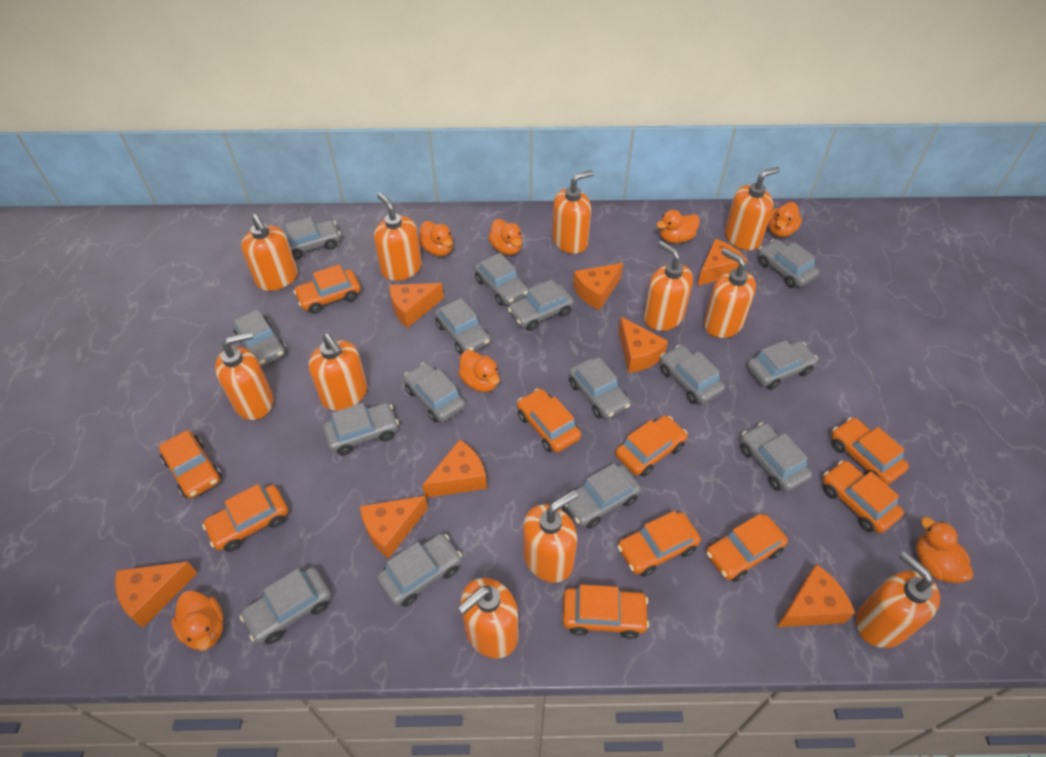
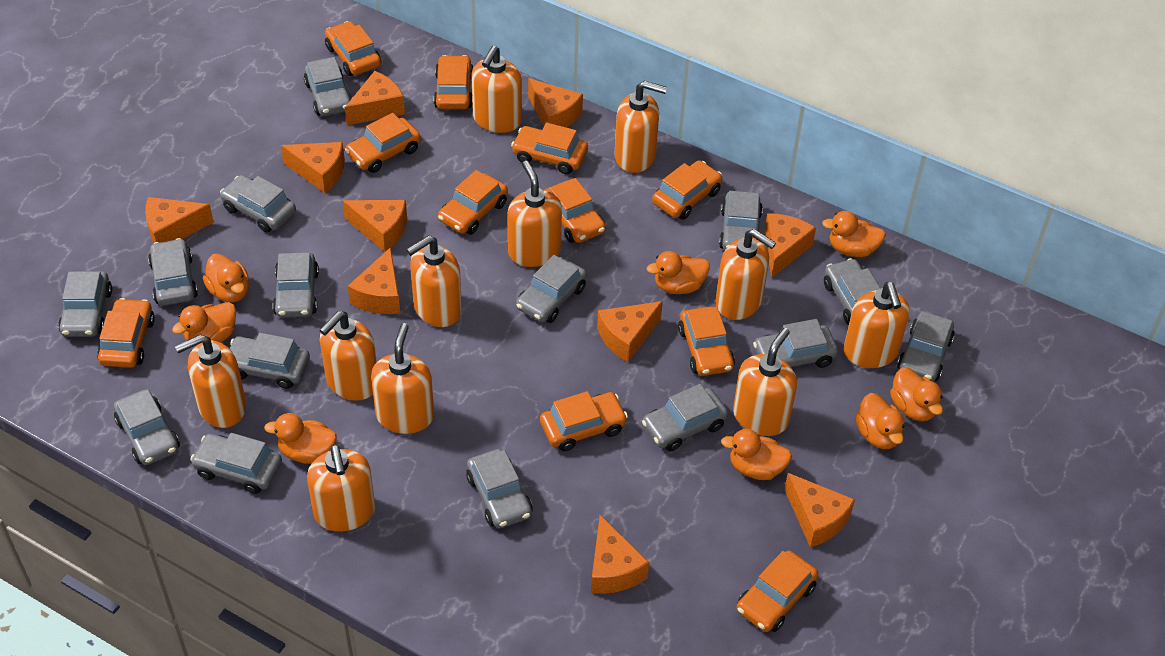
orange car: [159,430,222,498] [202,484,288,552] [294,264,361,314] [517,388,581,453] [563,584,649,639] [615,415,687,477] [617,511,701,577] [706,514,788,582] [823,460,904,533] [831,417,909,485] = 10 -> [97,298,155,368] [325,21,381,76] [345,113,421,173] [434,55,473,109] [438,170,508,235] [511,123,588,174] [540,391,628,451] [545,178,606,243] [652,160,722,220] [678,306,735,376] [737,551,818,632] = 11
orange cheese: [115,562,197,628] [360,496,428,559] [389,283,444,328] [422,440,487,498] [573,263,623,310] [618,317,668,373] [697,239,747,286] [777,564,855,627] = 8 -> [145,197,214,243] [281,142,345,193] [343,200,407,252] [345,71,405,125] [348,247,400,314] [528,78,583,128] [591,515,649,594] [597,301,663,362] [764,213,816,278] [784,473,855,547] = 10
orange duck: [172,590,223,651] [418,221,453,256] [458,350,500,392] [488,219,522,255] [656,210,700,243] [769,202,802,237] [916,517,973,583] = 7 -> [172,302,236,342] [203,254,249,302] [264,413,337,464] [647,251,710,294] [721,429,792,480] [822,211,886,257] [855,393,905,449] [890,367,943,421] = 8

